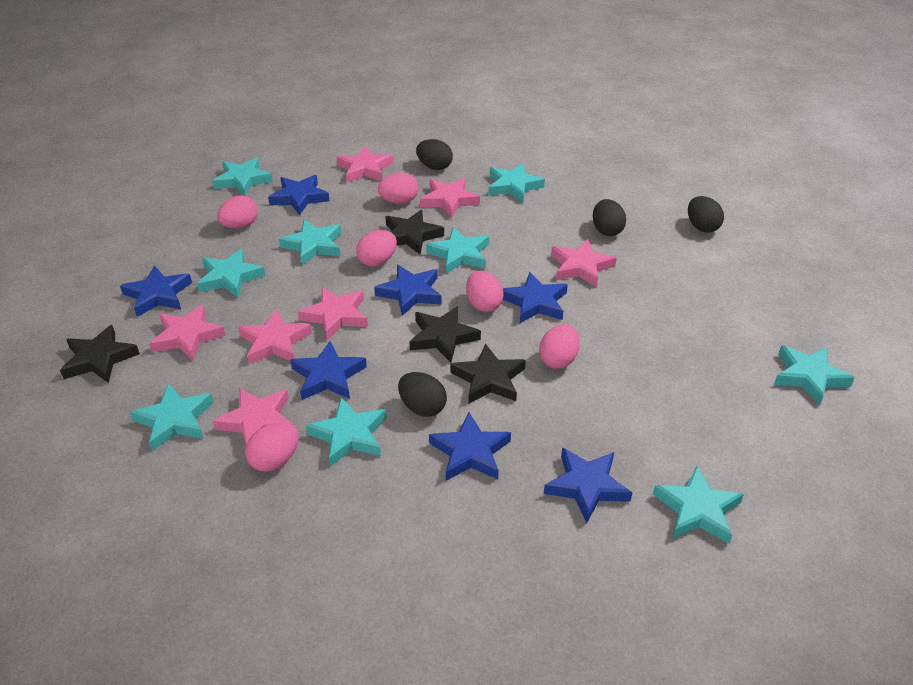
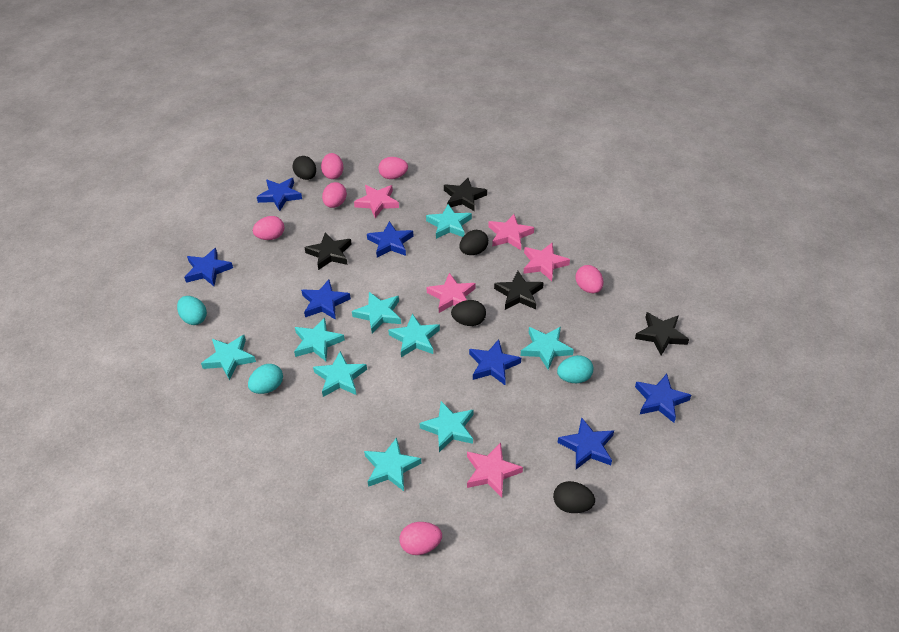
pink star: [149,304,226,361] [213,388,293,445] [238,309,312,364] [298,287,368,340] [336,146,393,182] [420,178,480,218] [551,239,617,287] = 7 -> [354,185,399,218] [426,273,476,313] [467,443,523,497] [489,214,534,250] [523,242,570,281] = 5
turquoise egg: none = 0 -> [177,296,207,325] [248,364,283,394] [557,355,593,383] = 3

